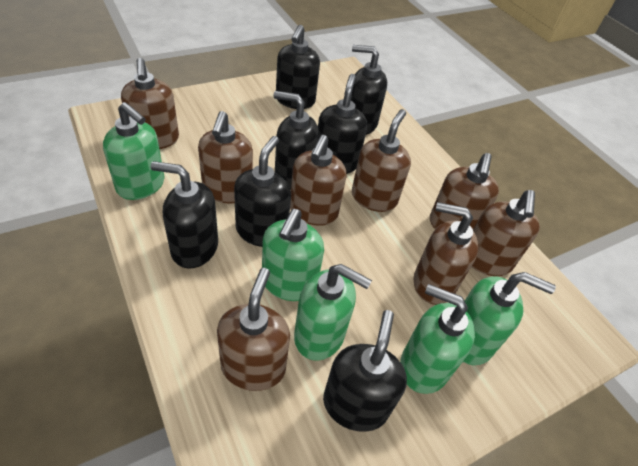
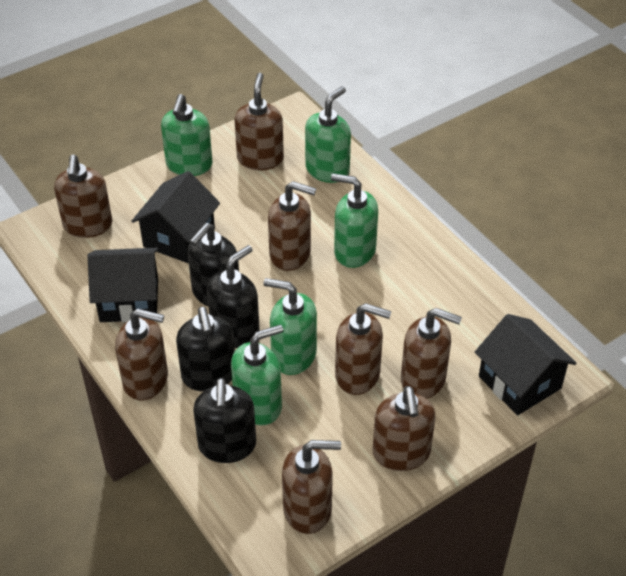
black house: none = 0 -> [87,248,159,322] [131,171,220,263] [475,314,577,415] = 3
black soap dispenser: [151,161,218,268] [234,136,291,247] [273,91,319,190] [276,25,320,109] [318,74,367,174] [323,310,407,432] [351,45,387,135] = 7 -> [176,307,235,392] [188,223,239,306] [193,378,256,463] [207,245,260,348] = 4

